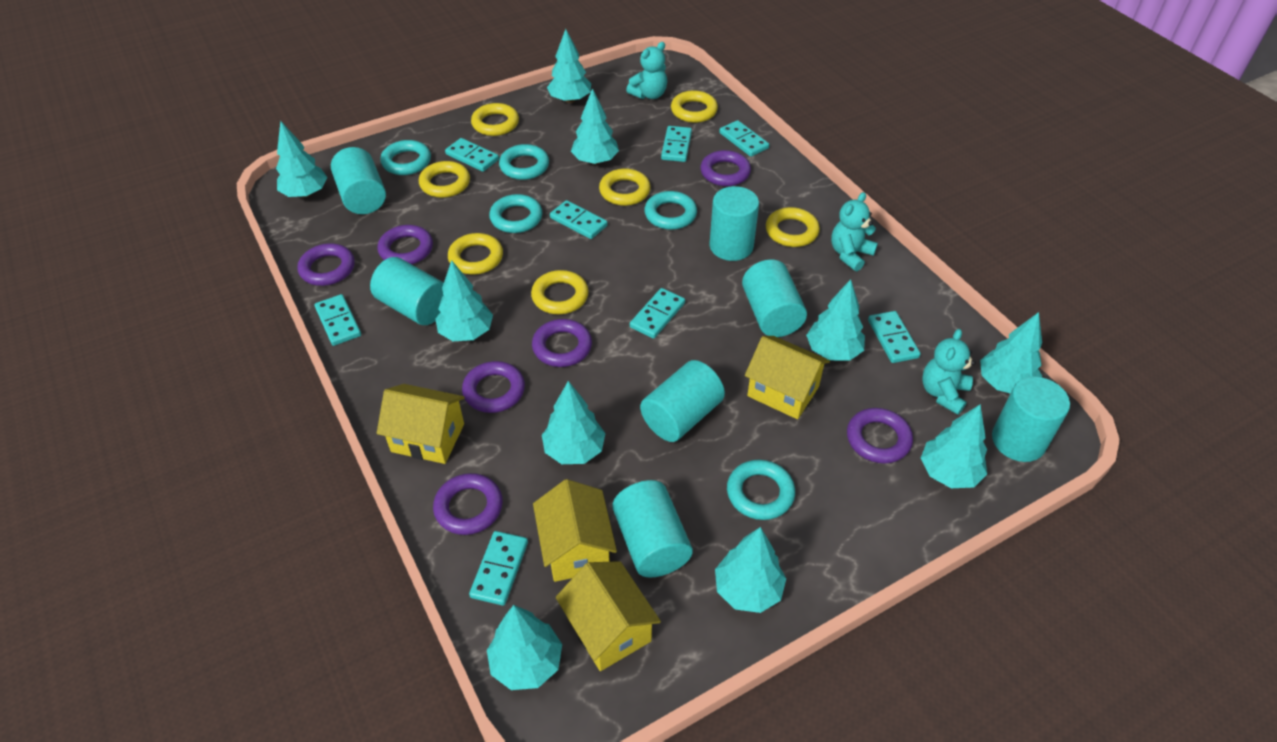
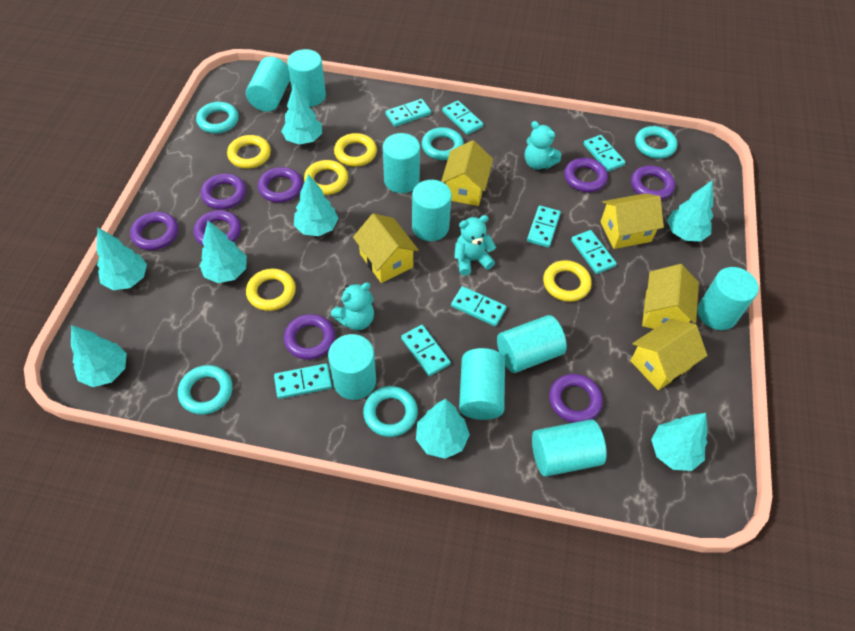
purple ring: [297,243,355,286] [378,225,433,264] [433,473,503,535] [462,361,525,413] [532,319,592,367] [700,150,751,186] [847,408,913,463] = 7 -> [130,212,178,250] [194,210,241,246] [201,173,246,210] [258,167,303,203] [284,314,335,360] [549,374,603,423] [564,158,608,192] [631,166,675,200] = 8
turquoise cylinder: [331,147,386,214] [370,257,444,325] [613,480,693,578] [640,360,725,442] [710,186,759,261] [742,259,807,337] [992,377,1070,462] = 7 -> [246,57,290,112] [287,49,326,107] [328,334,376,400] [383,133,420,193] [412,180,452,241] [459,348,505,420] [497,315,567,373] [532,419,607,477] [698,267,759,330] = 9
turquoise tree: [276,121,327,198] [435,260,493,341] [487,605,562,690] [542,381,606,464] [547,29,591,103] [571,88,619,165] [715,527,786,613] [806,279,865,361] [921,405,987,488] [980,312,1042,393] = 10 -> [71,325,127,387] [96,228,147,290] [199,221,247,283] [281,82,322,145] [294,174,339,236] [416,399,470,459] [651,413,707,471] [667,180,713,241] = 8
yellow house: [377,384,465,464] [533,479,617,582] [556,561,661,671] [745,336,830,419] = 4 -> [353,213,419,283] [441,140,493,206] [600,194,664,249] [630,319,707,390] [642,264,699,329] = 5
yellow ring: [419,161,470,198] [448,233,503,275] [471,103,519,136] [531,270,589,314] [599,168,651,206] [671,90,718,123] [766,207,820,247] = 7 -> [227,135,271,169] [246,268,296,311] [304,160,348,195] [334,133,377,167] [543,260,592,302] = 5

